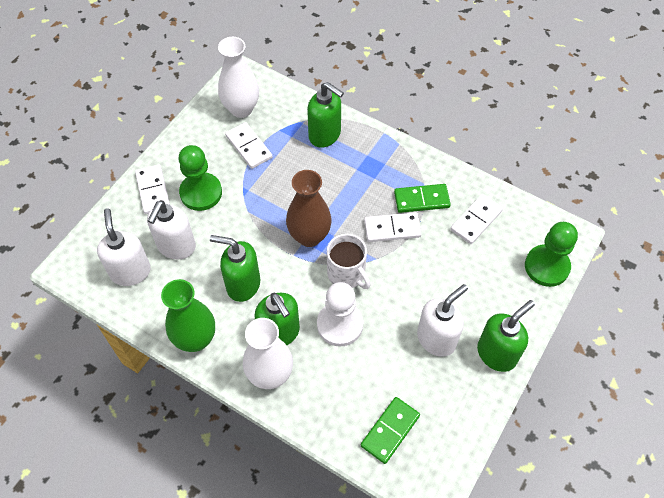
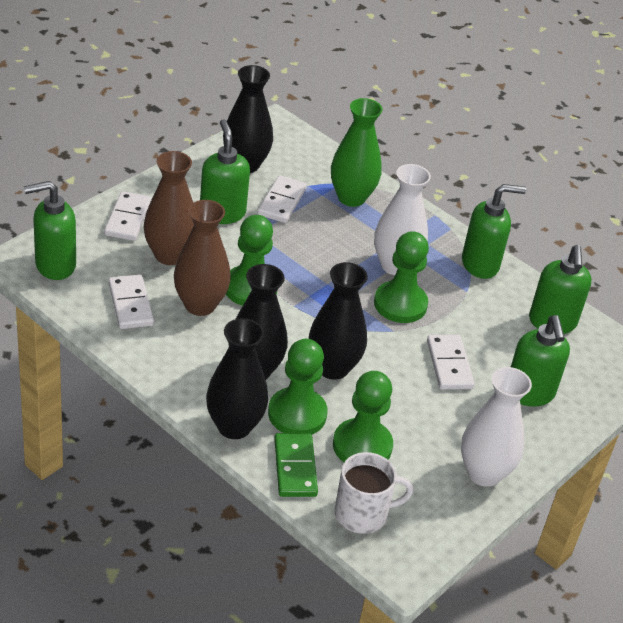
black vase: none = 0 -> [206,318,268,439] [223,65,273,173] [228,264,288,380] [309,262,368,380] = 4
brown vase: [286,170,332,247] = 1 -> [144,151,194,265] [174,200,231,316] = 2
green domino: [361,397,420,464] [394,184,451,213] = 2 -> [274,433,318,497] = 1
green pawn: [178,145,222,211] [525,222,578,287] = 2 -> [226,215,277,306] [268,339,328,434] [333,371,393,462] [374,231,429,323] = 4
green soap dispenser: [210,235,260,302] [254,293,300,345] [307,82,344,148] [477,300,535,372] = 4 -> [24,181,76,280] [200,119,250,224] [462,184,526,279] [511,315,570,407] [529,245,591,334] = 5
white pawn: [317,282,363,347] = 1 -> none = 0
white soap dispenser: [97,208,151,286] [147,200,196,259] [417,284,468,357] = 3 -> none = 0

